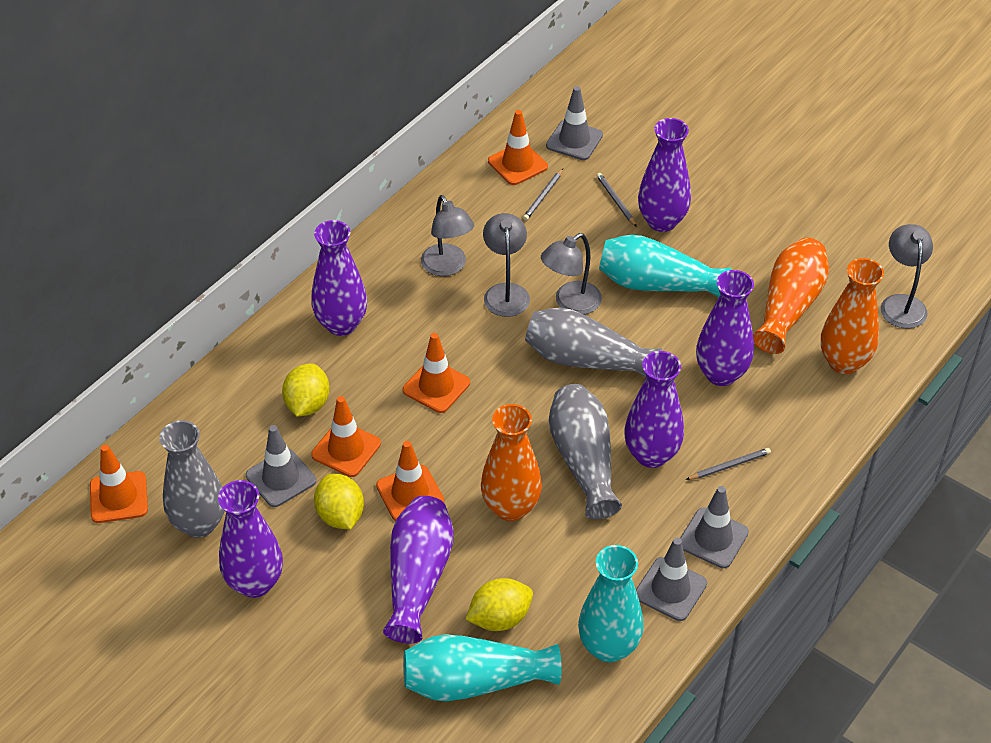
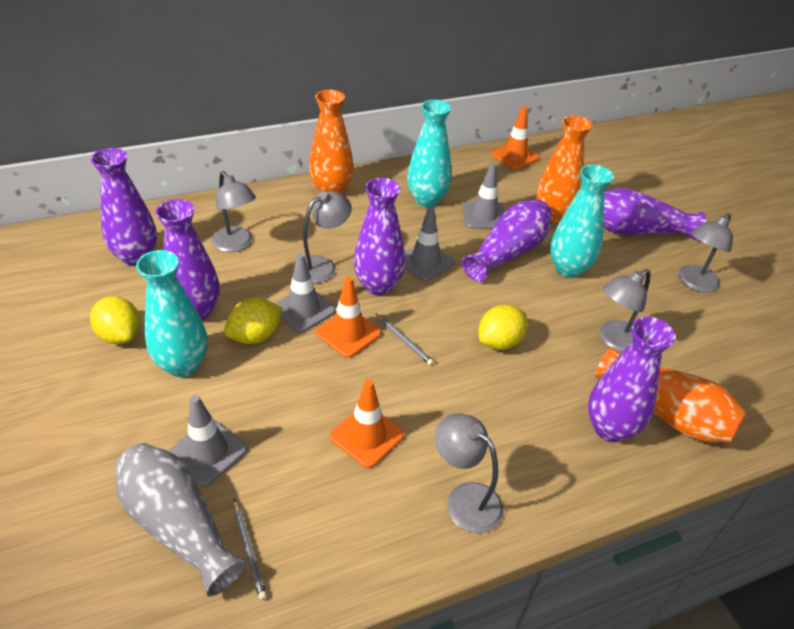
grey lamp: [421,195,474,276] [483,213,530,317] [541,233,602,315] [881,224,933,329] = 4 -> [211,171,256,252] [294,191,352,283] [435,414,503,533] [599,269,650,352] [678,213,733,292] = 5
grey pencil: [523,169,563,220] [597,173,637,227] [686,448,771,480] = 3 -> [233,500,267,600] [375,313,434,365] = 2
grey vase: [159,420,225,538] [525,308,662,378] [549,384,622,520] = 3 -> [115,443,246,597] = 1
orange traffic cone: [90,445,148,523] [311,396,381,477] [376,441,444,521] [403,333,470,413] [488,110,548,185] = 5 -> [316,277,381,358] [330,380,404,468] [491,106,539,170] = 3

